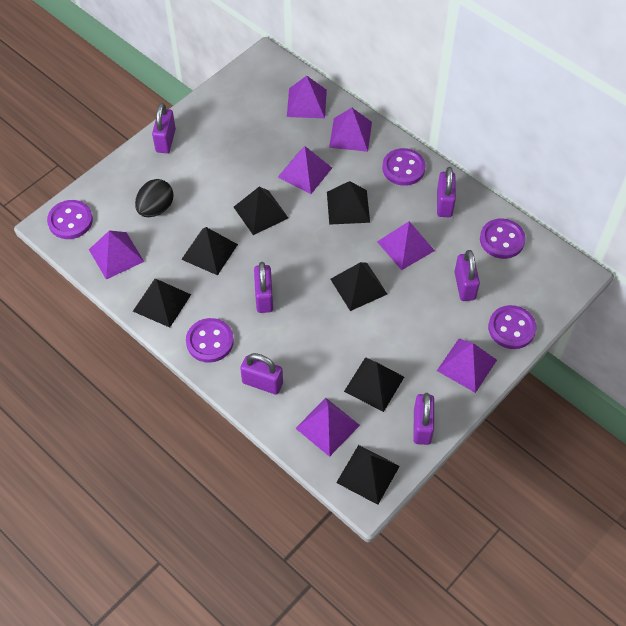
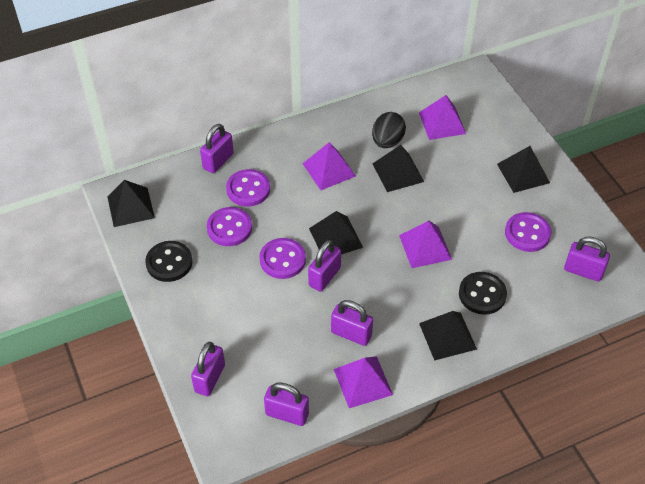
black button: none = 0 -> [145,241,193,282] [459,272,507,315] = 2
black pyramid: [133,279,191,328] [181,227,238,275] [234,187,288,235] [327,181,370,225] [330,262,387,311] [336,445,400,505] [344,357,404,412] = 7 -> [107,180,155,227] [309,211,363,254] [373,145,424,192] [419,311,477,361] [497,146,550,193] = 5
purple button: [47,200,93,239] [186,318,234,363] [382,148,426,186] [480,219,526,259] [488,305,537,349] = 5 -> [207,207,252,246] [226,169,270,207] [260,238,306,279] [505,212,551,252] = 4
purple pyramid: [89,231,144,280] [278,146,332,194] [287,76,327,118] [295,398,360,457] [329,108,372,152] [377,221,435,270] [437,339,497,393] = 7 -> [303,142,356,190] [334,356,393,408] [399,221,452,268] [419,95,466,140] = 4

